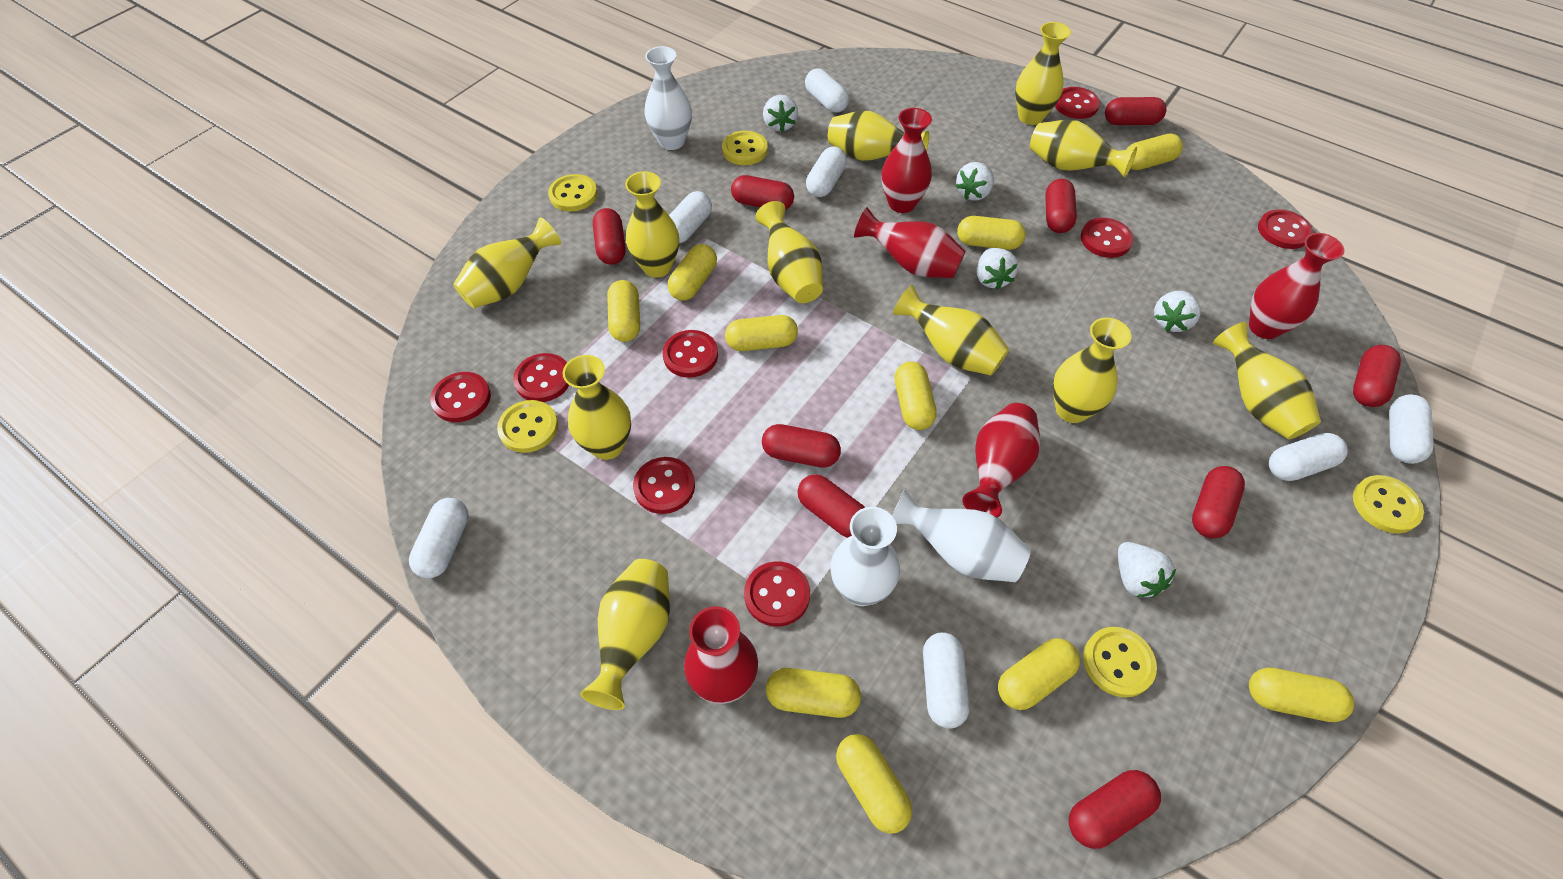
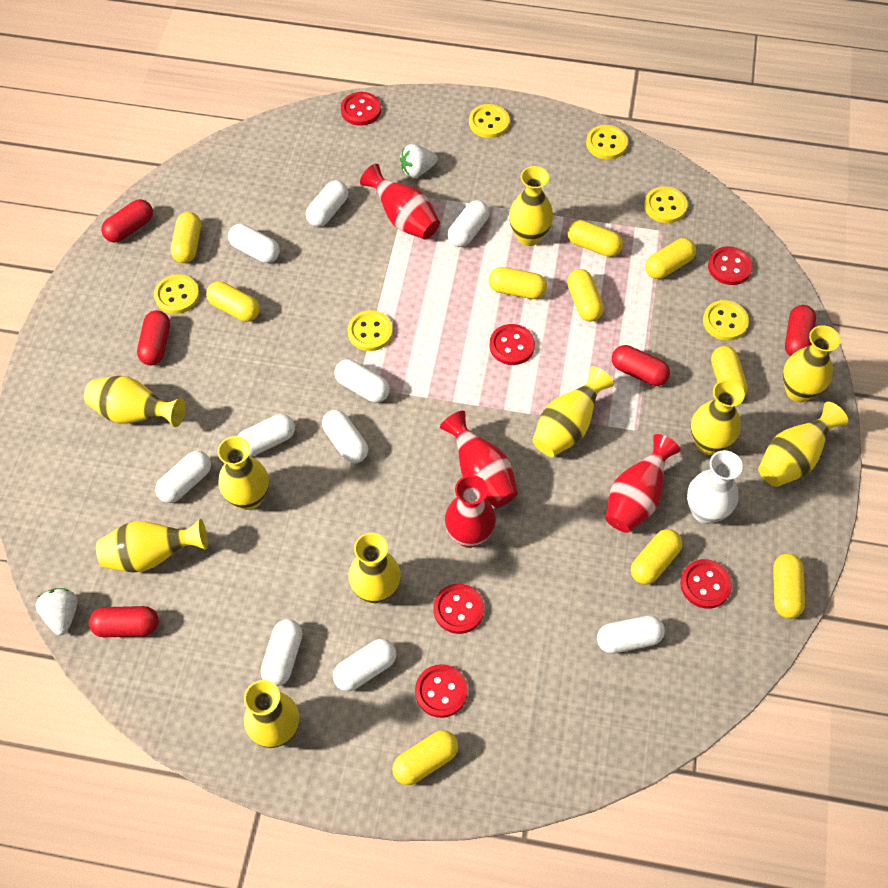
red button: [430,372,491,422] [513,353,569,402] [633,457,695,514] [663,330,718,378] [744,561,810,627] [1055,87,1100,119] [1081,218,1133,258] [1258,209,1313,249] = 8 -> [341,92,381,126] [415,664,468,718] [433,584,484,634] [489,324,535,365] [680,559,732,609] [708,246,753,285] = 6
red capsule: [593,208,626,264] [731,175,794,210] [762,424,841,468] [798,474,865,538] [1045,179,1077,233] [1069,770,1161,849] [1105,97,1166,125] [1192,466,1245,538] [1353,345,1401,407] = 9 -> [89,606,159,637] [101,199,153,242] [137,310,170,365] [612,345,670,386] [785,305,816,356] = 5
red vase: [684,606,758,704] [854,207,966,278] [881,108,932,213] [962,403,1040,517] [1249,233,1344,339] = 5 -> [360,164,440,239] [440,411,518,508] [445,475,496,548] [605,434,680,533] = 4
white capsule: [409,498,469,578] [669,191,712,243] [805,68,849,113] [806,146,847,197] [923,632,969,729] [1269,433,1348,481] [1389,394,1434,464] = 7 -> [155,451,211,503] [228,224,280,263] [238,414,295,457] [261,619,302,686] [306,180,348,227] [322,410,368,463] [333,639,396,691] [334,359,390,403] [448,200,490,247] [597,615,665,654] = 10
white strawberry: [763,95,798,132] [956,162,994,201] [977,248,1018,290] [1118,542,1176,597] [1154,291,1201,332] = 5 -> [36,588,78,635] [400,144,438,178] = 2
white vase: [644,46,692,150] [831,507,900,606] [892,489,1031,582] = 3 -> [687,450,743,524] = 1
yellow button: [497,400,558,453] [548,174,598,211] [722,131,768,165] [1083,627,1157,698] [1353,475,1424,534] = 5 -> [154,274,200,314] [347,310,393,351] [469,104,510,138] [586,125,628,160] [644,186,688,223] [703,300,749,341] = 6
yellow vase: [453,217,561,308] [563,355,631,460] [580,559,670,710] [625,171,679,278] [756,201,823,303] [828,111,929,161] [893,285,1009,376] [1015,22,1071,125] [1030,120,1137,178] [1053,318,1132,423] [1213,322,1321,440] = 11 -> [84,376,186,427] [96,519,208,572] [217,436,269,510] [244,680,299,748] [348,533,401,603] [509,166,553,246] [533,366,614,457] [691,380,745,455] [758,402,848,487] [783,325,841,402] = 10

